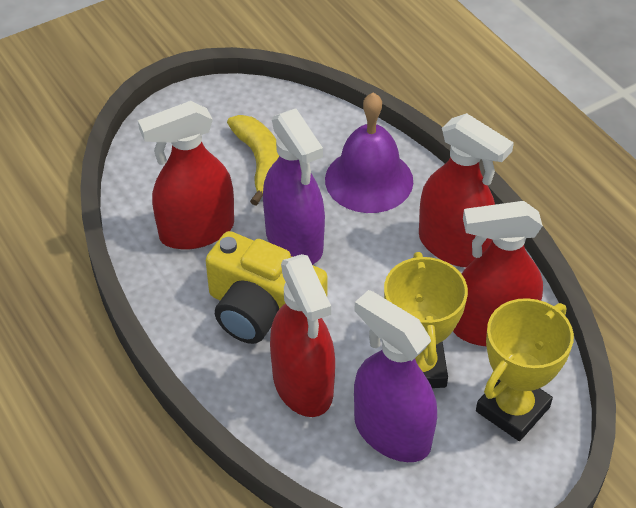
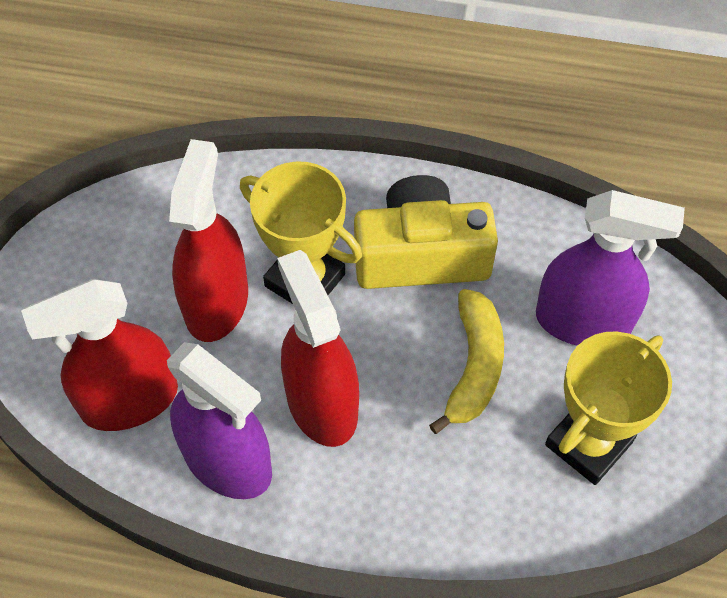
purple bell: [325,92,413,213] = 1 -> none = 0
red spray bottle: [138,101,234,250] [270,254,335,417] [419,113,514,267] [453,201,543,346] = 4 -> [21,279,178,431] [169,139,248,342] [277,250,359,447] = 3

